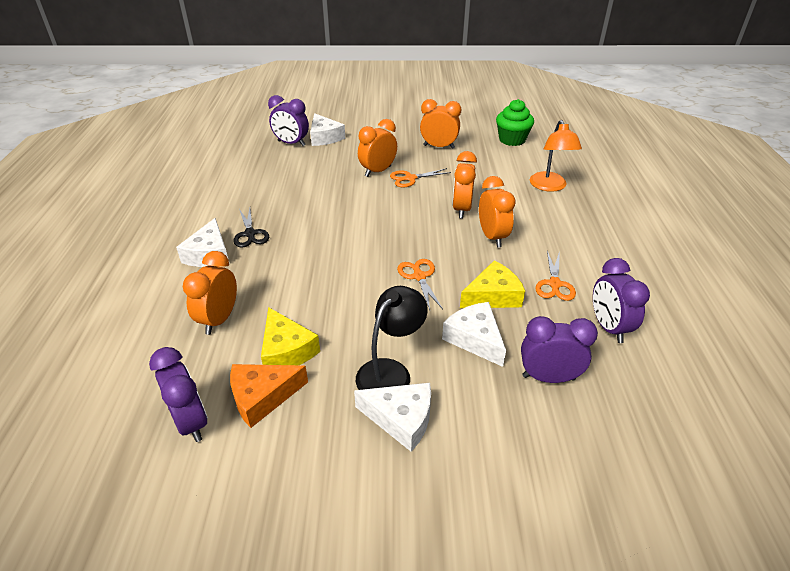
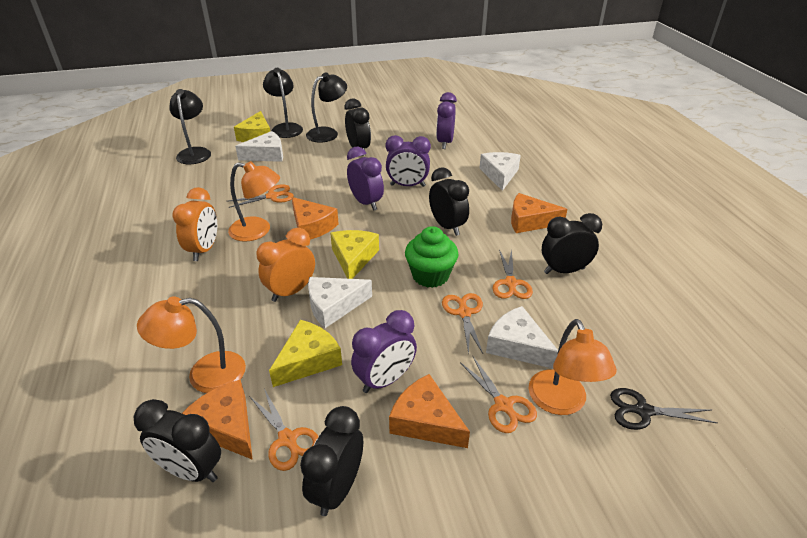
black clock: none = 0 -> [134,399,221,482] [300,406,363,516] [345,99,371,156] [429,167,469,236] [542,213,602,274] = 5
black lamp: [356,286,428,390] = 1 -> [169,89,211,164] [263,68,303,138] [306,72,347,143] = 3
orange cheese: [230,364,308,428] = 1 -> [182,379,253,460] [291,197,339,240] [389,374,470,448] [511,193,568,233] = 4
orange clock: [183,251,237,335] [358,119,397,177] [420,99,461,149] [452,151,477,219] [479,176,516,247] = 5 -> [172,187,217,261] [256,228,315,302] = 2
orange lamp: [530,120,582,192] = 1 -> [137,297,246,393] [228,161,280,242] [529,319,617,415] = 3
orange scissors: [390,168,451,187] [397,259,443,310] [535,251,576,301] = 3 -> [227,184,294,208] [249,389,319,471] [442,293,483,354] [460,357,537,433] [493,249,533,299] = 5
yellow cheese: [261,307,320,365] [460,260,525,308] = 2 -> [234,111,270,142] [269,320,342,387] [330,230,379,279] = 3

